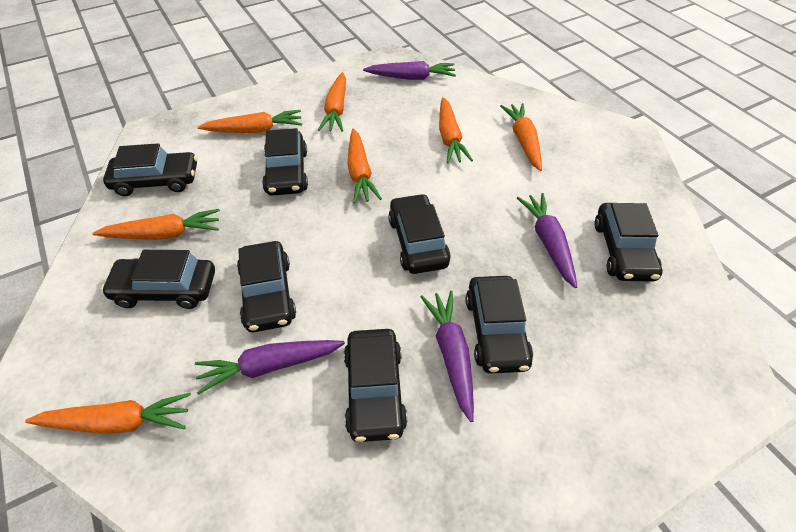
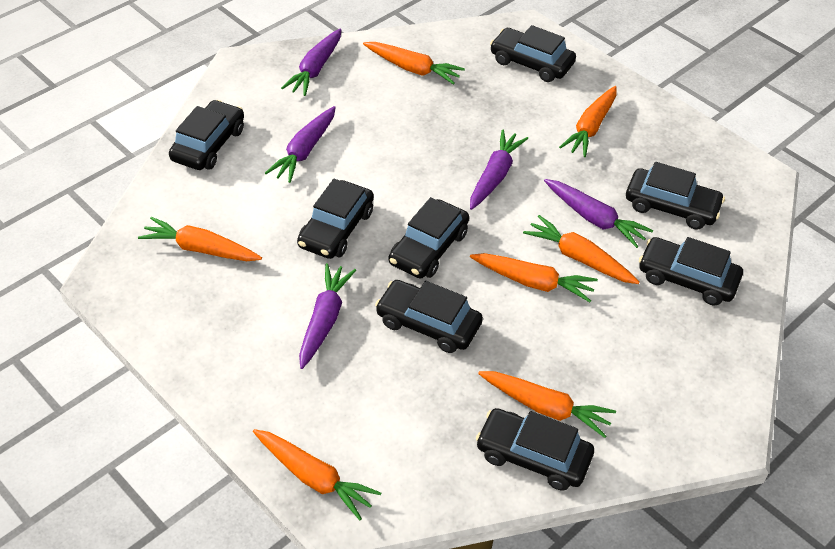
purple carrot: [195,340,345,395] [363,61,456,80] [420,291,474,422] [517,193,577,288] = 4 -> [265,106,336,183] [281,28,341,96] [299,263,356,369] [470,130,528,210] [544,179,653,248] = 5

